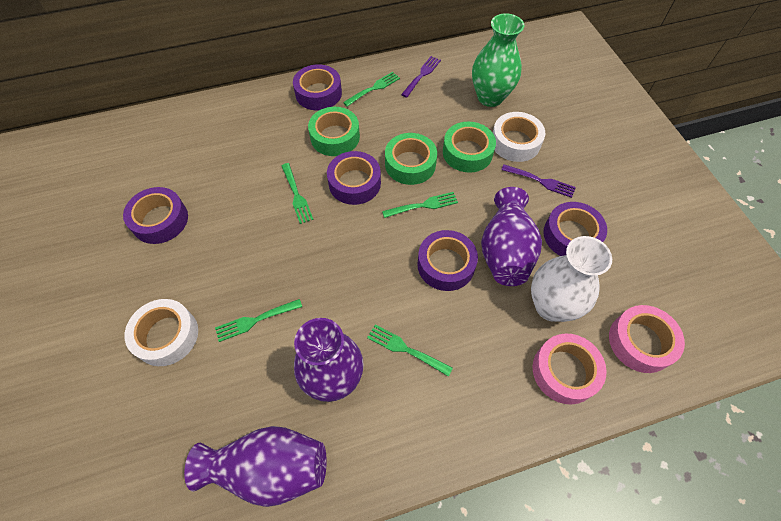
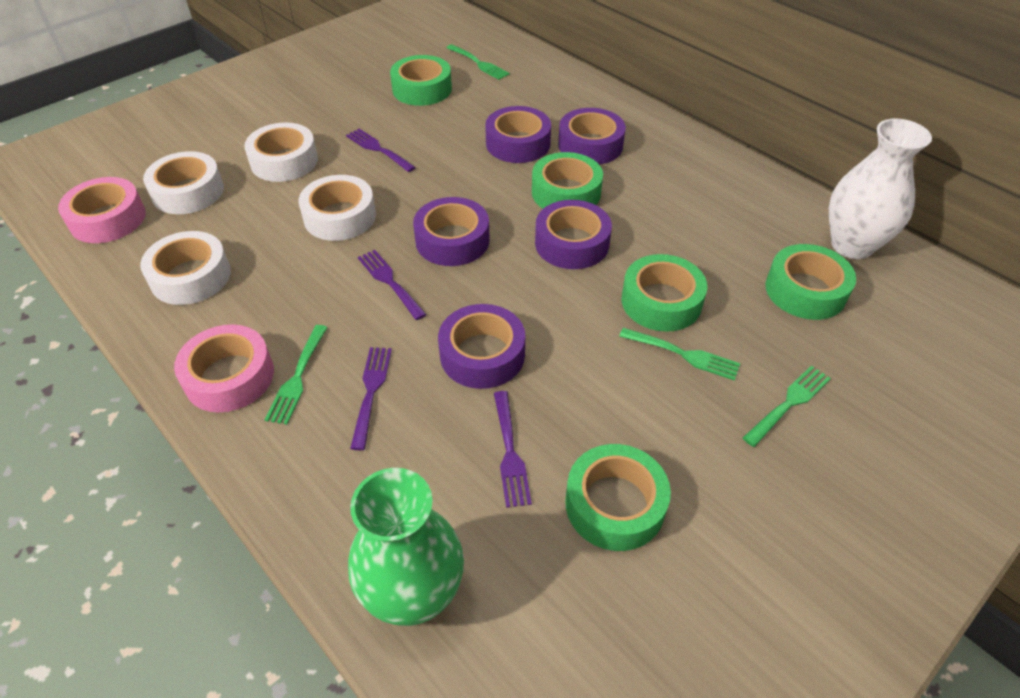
green fork: [215,299,302,342] [281,163,313,224] [343,72,400,107] [367,325,453,377] [382,192,458,218] = 5 -> [265,325,328,425] [446,44,510,80] [619,328,740,381] [743,366,831,447] = 4
green tape: [308,107,360,156] [385,133,437,185] [443,122,496,173] = 3 -> [390,55,452,106] [532,152,603,209] [565,444,671,551] [622,254,707,332] [765,244,856,320] = 5
purple fork: [401,56,441,98] [501,164,576,198] = 2 -> [346,129,416,172] [350,347,392,450] [358,250,427,320] [494,391,532,508] = 4
purple vase: [184,426,327,507] [294,318,364,402] [481,187,542,286] = 3 -> none = 0
white tape: [125,299,198,366] [493,112,545,162] = 2 -> [140,231,231,305] [143,151,224,214] [244,122,318,182] [298,175,376,241] = 4

